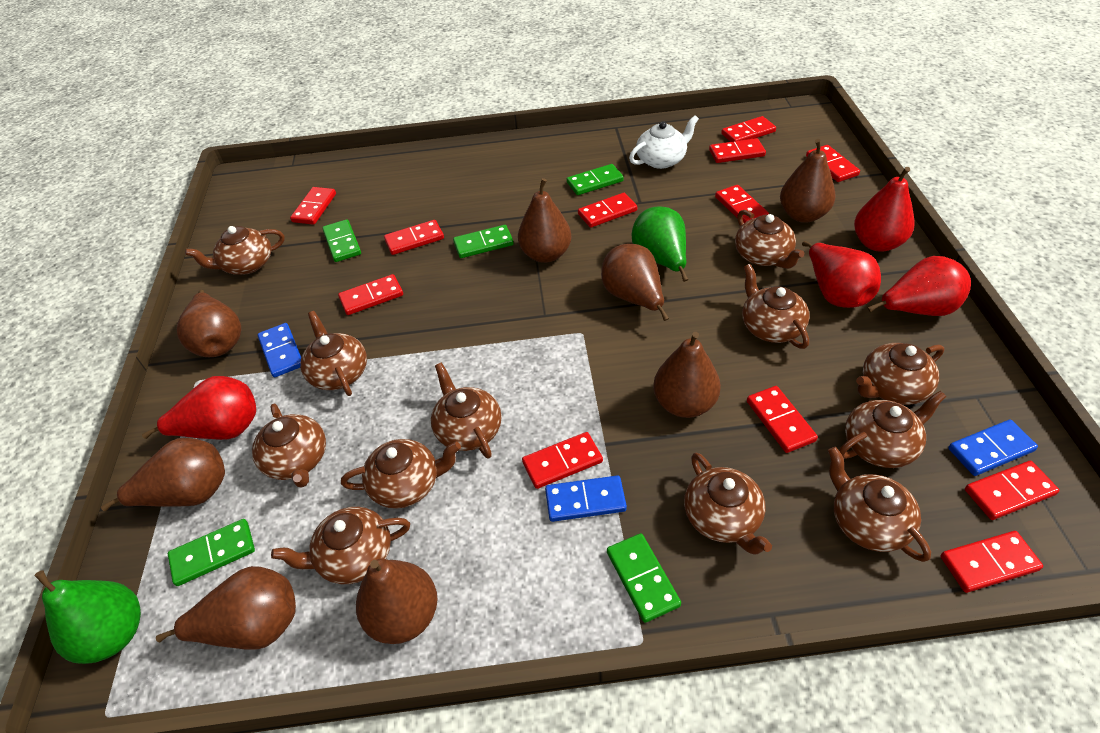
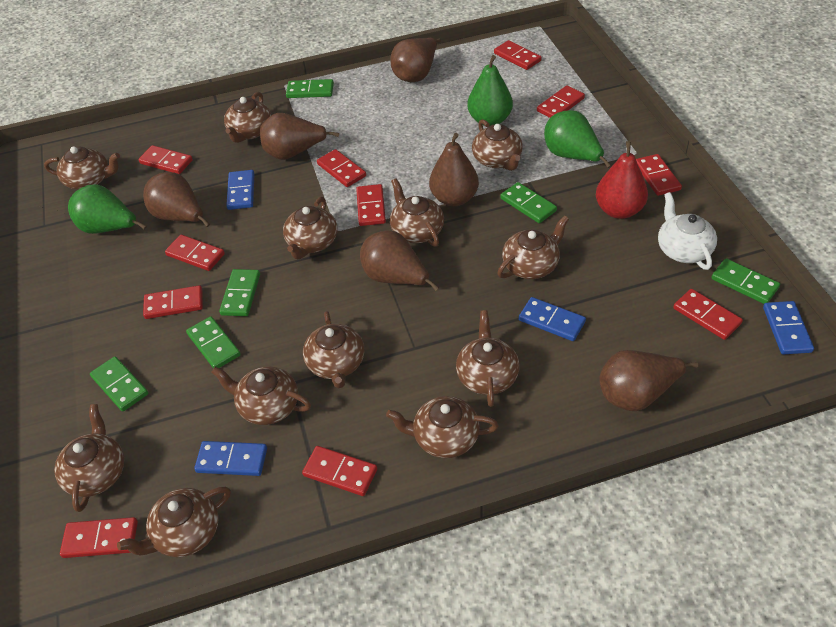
blue domino: [257,323,301,377] [545,475,627,522] [948,420,1038,476] = 3 -> [194,441,267,476] [226,170,254,210] [519,297,586,341] [763,301,814,354] = 4
brown pear: [101,438,225,511] [156,566,296,650] [177,290,241,357] [356,559,438,644] [518,178,572,263] [601,244,669,321] [653,332,721,418] [780,139,836,223] = 8 -> [143,172,210,227] [260,113,339,160] [360,230,439,291] [390,38,441,82] [429,133,479,206] [599,350,699,411] = 6
green domino: [168,519,255,586] [322,219,361,262] [453,225,514,258] [567,164,624,195] [607,533,681,623] = 5 -> [90,356,148,412] [186,316,241,369] [219,269,260,316] [286,79,334,98] [500,182,557,223] [711,258,780,304] = 6
green pear: [34,570,141,664] [631,206,688,282] = 2 -> [68,184,147,234] [467,55,513,126] [544,110,611,168] = 3
red domino: [290,187,336,225] [338,274,403,315] [384,220,444,255] [522,432,603,489] [578,193,637,228] [709,138,766,163] [715,185,769,223] [721,116,776,142] [747,386,818,453] [806,145,860,182] [940,531,1043,593] [965,461,1060,520] = 12 -> [60,517,138,558] [138,145,193,174] [143,285,203,319] [165,235,225,271] [302,446,377,496] [317,149,366,187] [356,184,386,226] [494,40,542,70] [537,85,585,118] [636,154,682,196] [673,289,743,340] = 11
red pear: [142,376,256,440] [802,241,881,308] [854,167,914,252] [867,256,971,316] = 4 -> [596,141,648,219] = 1

